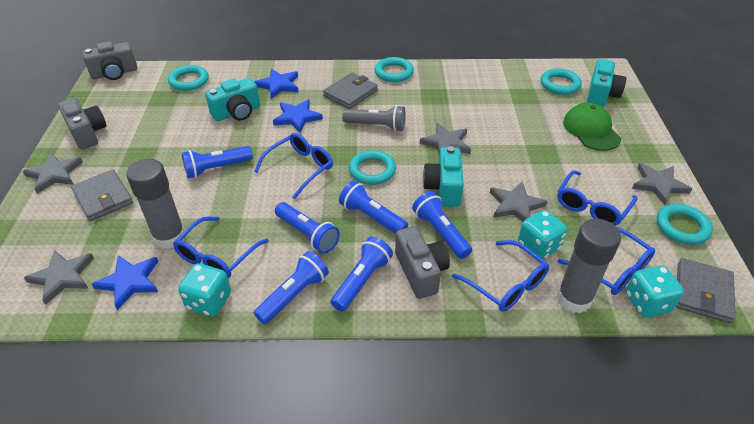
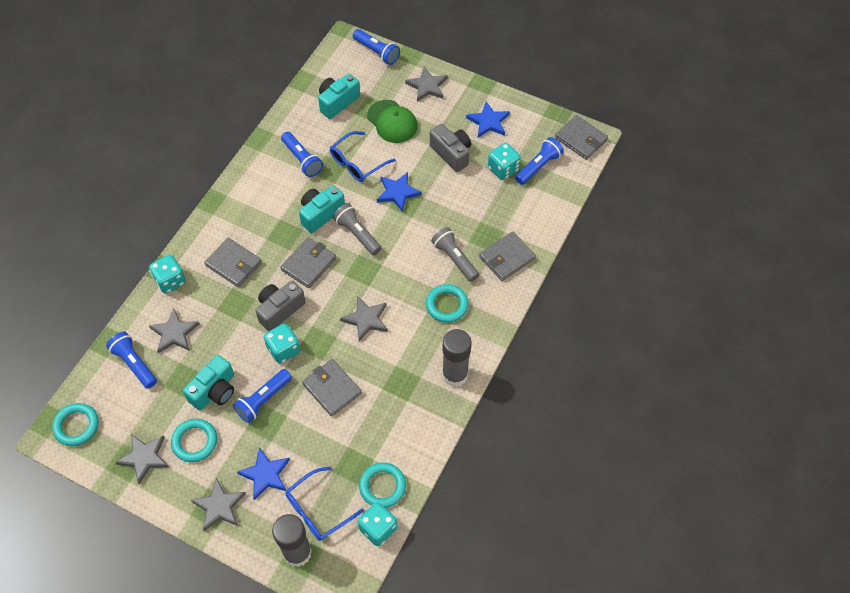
blue flashlight: [182,146,253,178] [254,251,329,324] [275,202,340,254] [331,237,393,312] [339,181,408,234] [412,192,472,259] = 6 -> [106,332,157,389] [233,369,292,423] [281,132,323,177] [353,29,400,65] [515,137,564,185] = 5
blue glasses: [173,216,269,278] [254,133,333,199] [452,240,549,312] [557,170,638,226] [558,227,655,295] = 5 -> [285,467,364,541] [330,131,396,182] = 2
grey camera: [58,98,107,150] [83,41,138,80] [395,226,450,299] = 3 -> [255,281,305,331] [430,124,471,172] = 2
grey flashlight: [342,105,406,132] = 1 -> [333,203,381,255] [431,227,479,282] = 2
grey wallet: [71,169,133,221] [323,73,378,109] [676,258,736,323] = 3 -> [204,238,262,287] [280,237,336,288] [302,359,362,417] [479,232,536,281] [555,115,608,160] = 5
turquoise dice: [178,263,231,316] [518,210,567,259] [626,265,684,317] = 3 -> [149,255,186,294] [264,323,301,364] [358,502,397,546] [488,143,521,180] = 4
turquoise ring: [168,65,209,91] [349,150,396,185] [375,57,414,82] [541,68,582,95] [657,204,713,245] = 5 -> [52,403,99,446] [171,419,217,462] [359,462,406,508] [426,284,469,323] = 4

